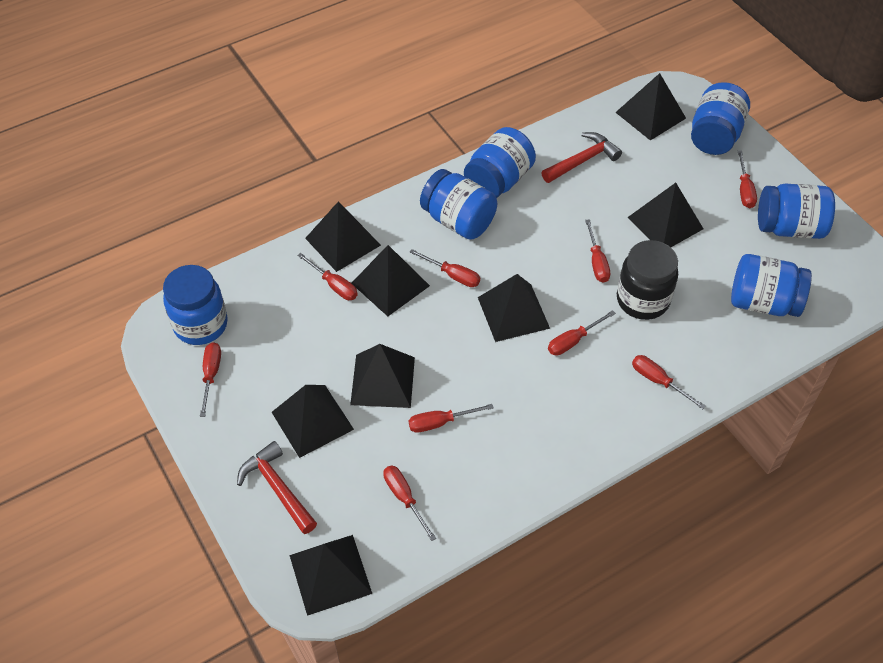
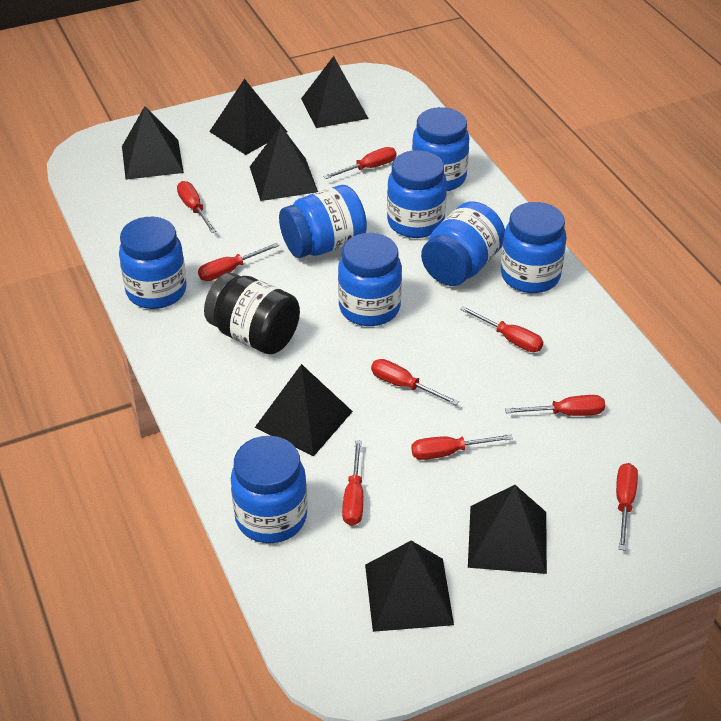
black pyramid: [272,385,354,458] [289,535,372,616] [305,201,381,272] [350,344,415,408] [351,245,430,316] [478,274,550,342] [615,73,686,141] [627,183,703,247] = 8 -> [122,106,184,180] [209,79,287,155] [250,126,318,201] [255,364,353,456] [301,56,369,128] [365,541,454,632] [468,485,547,574] = 7
blue jar: [163,265,228,345] [420,169,497,240] [464,127,536,198] [691,82,750,155] [731,254,812,317] [758,184,835,239] = 6 -> [119,217,187,309] [231,436,308,543] [279,185,367,258] [338,233,402,326] [387,150,447,238] [412,107,469,191] [421,201,505,286] [501,202,567,293] = 8
red hammer: [237,441,317,534] [541,132,622,183] = 2 -> none = 0

